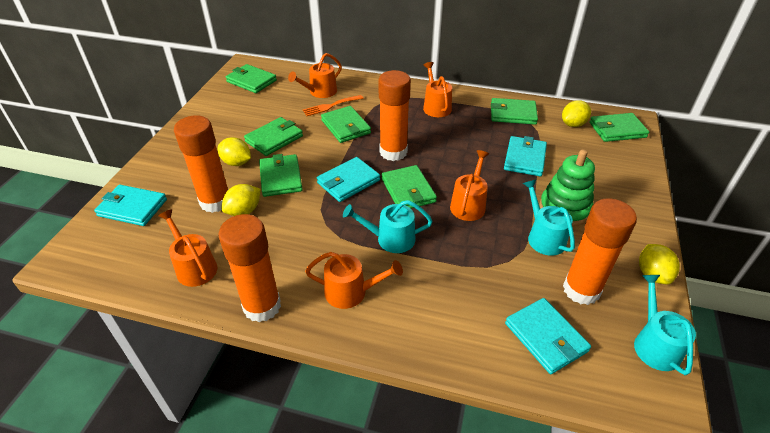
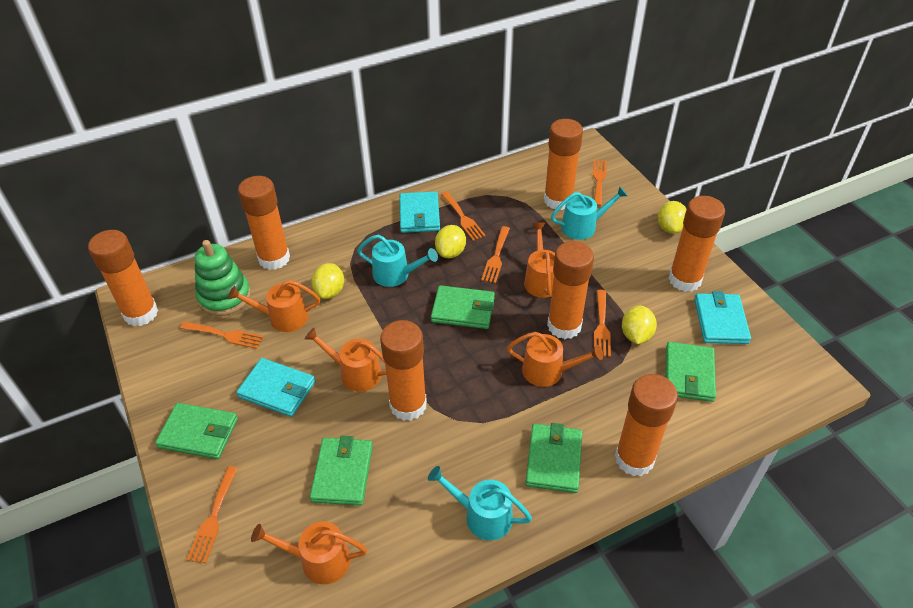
green wallet: [226,64,277,93] [244,117,303,156] [259,154,303,197] [321,106,371,143] [382,165,437,209] [491,98,538,125] [589,113,649,142] = 7 -> [155,403,238,459] [310,436,373,506] [431,285,495,329] [525,423,582,493] [666,342,716,402] = 5
orange fork: [303,95,364,116] = 1 -> [180,321,264,349] [187,466,238,563] [441,192,485,241] [481,226,510,283] [593,160,607,206] [594,290,611,357] = 6
orange glue stick: [174,115,229,213] [219,214,281,322] [379,70,411,161] [563,198,637,305] = 4 -> [88,230,158,326] [238,176,290,270] [380,320,427,421] [544,119,583,210] [547,241,594,339] [615,374,678,476] [668,196,725,292] = 7
turquoise wallet: [94,185,167,226] [317,157,380,202] [504,136,547,176] [505,298,591,374] = 4 -> [236,358,315,417] [399,191,440,233] [694,291,751,344] = 3

